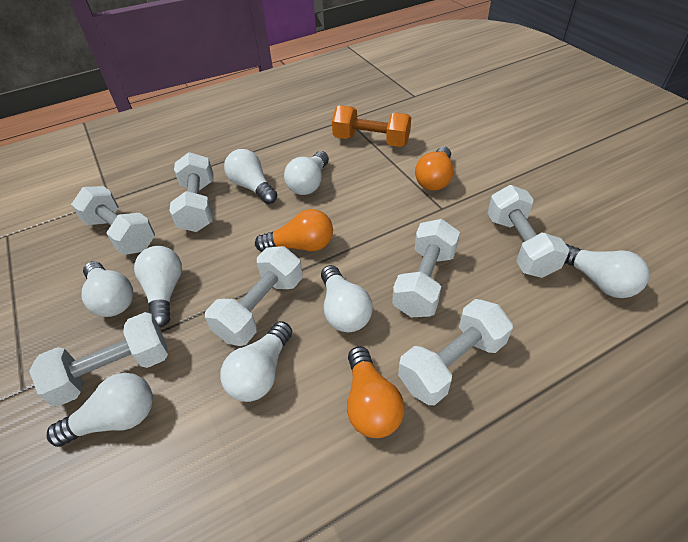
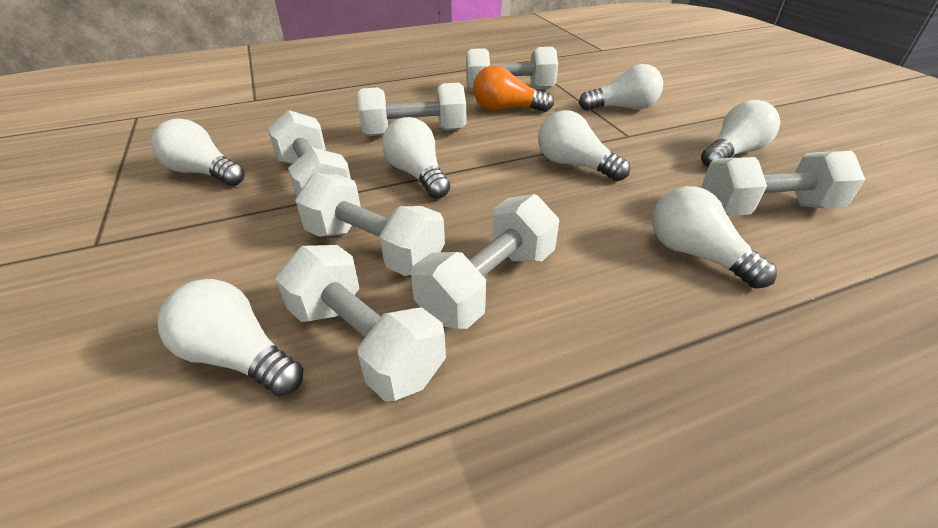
orange dumbbell: [332,106,411,147] = 1 -> none = 0
orange light bulb: [255,209,333,252] [347,346,404,438] [415,147,454,191] = 3 -> [473,65,554,112] = 1
white light bulb: [47,373,153,447] [81,261,133,317] [134,246,182,327] [220,321,292,402] [224,149,277,204] [284,151,329,195] [321,265,373,332] [564,244,649,298] = 8 -> [151,118,245,186] [158,279,303,396] [382,117,450,199] [538,110,630,181] [579,64,663,111] [652,186,777,289] [701,100,780,167] = 7

